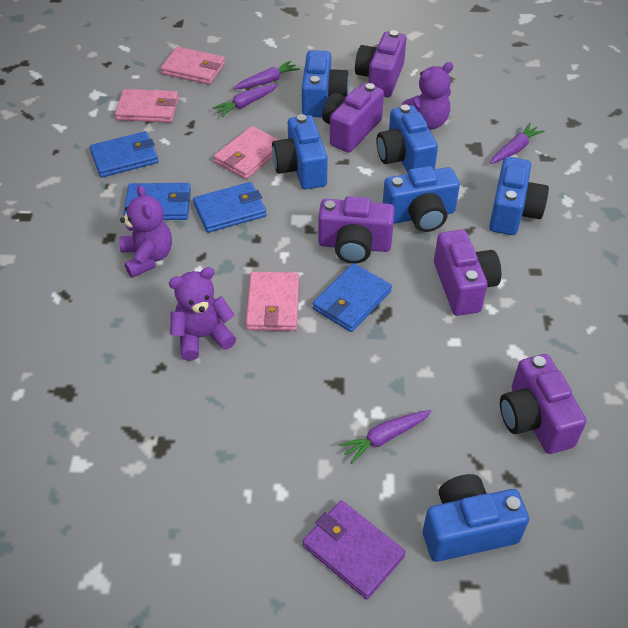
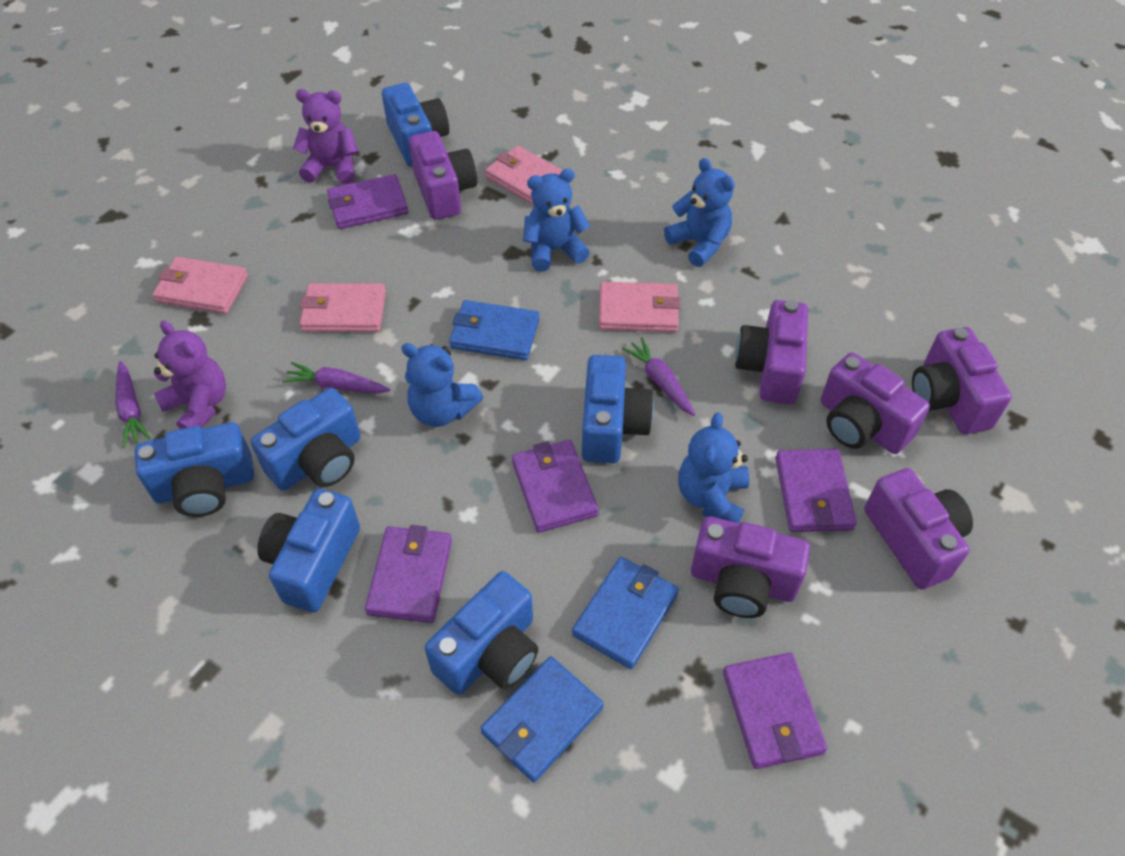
blue teddy bear: none = 0 -> [401,343,483,427] [523,169,590,271] [664,158,735,267] [678,412,749,523] = 4
blue wallet: [90,131,159,178] [123,183,191,220] [193,182,267,233] [313,263,392,332] = 4 -> [449,300,539,360] [480,656,604,782] [572,557,679,669] = 3
purple camera: [318,196,395,264] [322,83,384,153] [355,30,406,98] [434,230,501,316] [500,354,586,454] = 5 -> [409,131,477,220] [691,516,810,618] [735,300,808,404] [821,352,930,454] [864,468,973,590] [912,327,1012,434] = 6
purple carrot: [213,84,278,117] [233,61,300,89] [339,410,431,464] [490,123,545,164] = 4 -> [115,361,151,448] [283,362,391,394] [622,338,695,416] = 3
purple teddy bear: [119,185,172,278] [169,267,236,361] [402,62,453,130] = 3 -> [154,320,226,429] [293,89,358,184] = 2
purple wallet: [303,500,406,599] = 1 -> [327,174,408,229] [365,525,452,623] [512,440,599,533] [723,653,827,769] [775,449,857,532] = 5

